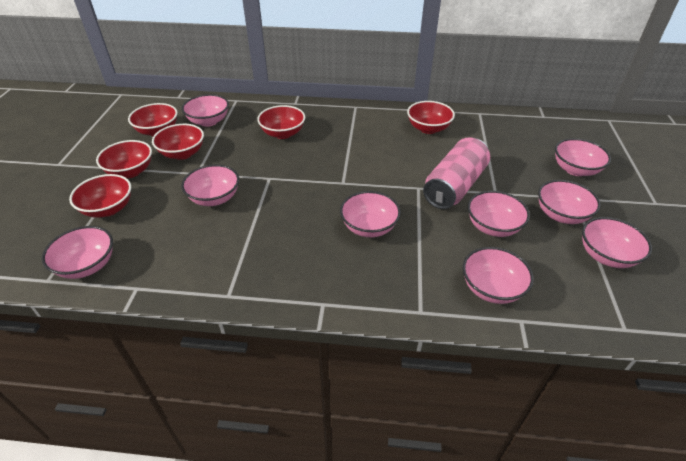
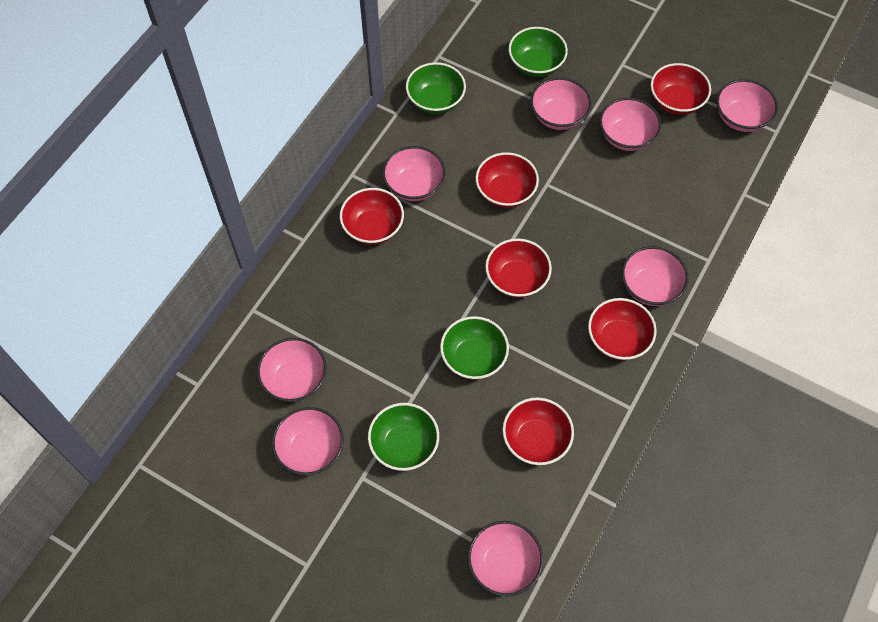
green bowl: none = 0 -> [368,403,439,471] [406,62,466,114] [440,316,509,379] [509,27,568,77] = 4
pink bowl: [42,226,113,279] [181,164,239,206] [182,94,229,127] [340,191,401,237] [463,247,534,304] [468,191,530,237] [538,180,601,224] [555,138,611,176] [582,217,652,268] = 9 -> [257,338,327,402] [272,407,344,475] [382,146,446,201] [468,521,543,596] [530,77,591,130] [600,98,661,151] [622,246,688,306] [717,79,778,132] = 8
pink can: [423,137,490,209] = 1 -> none = 0

